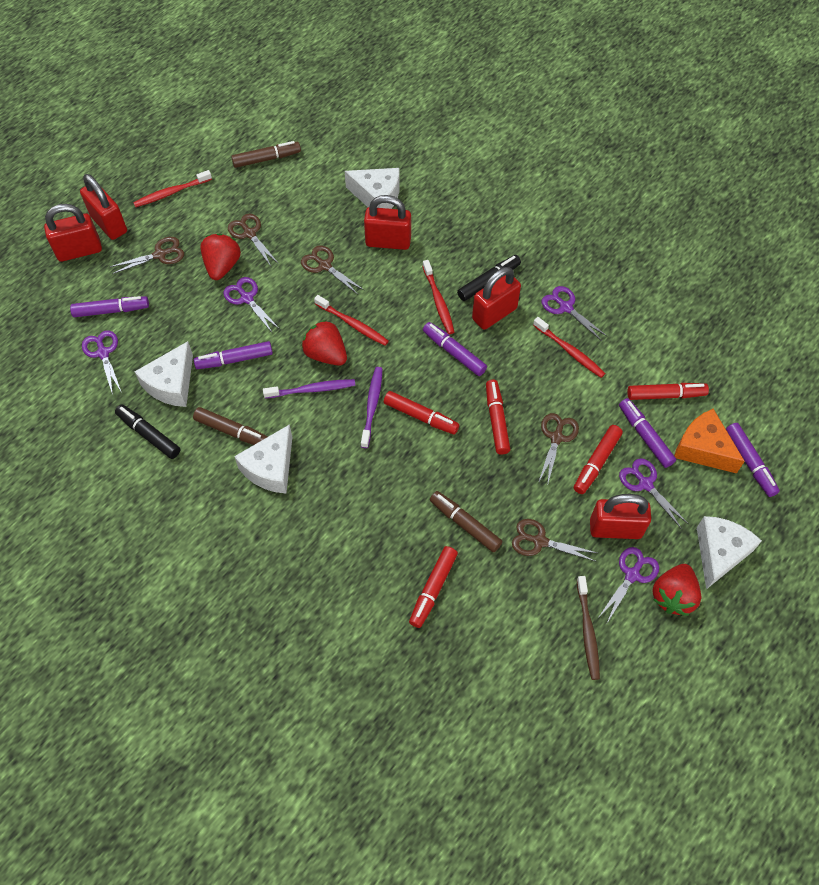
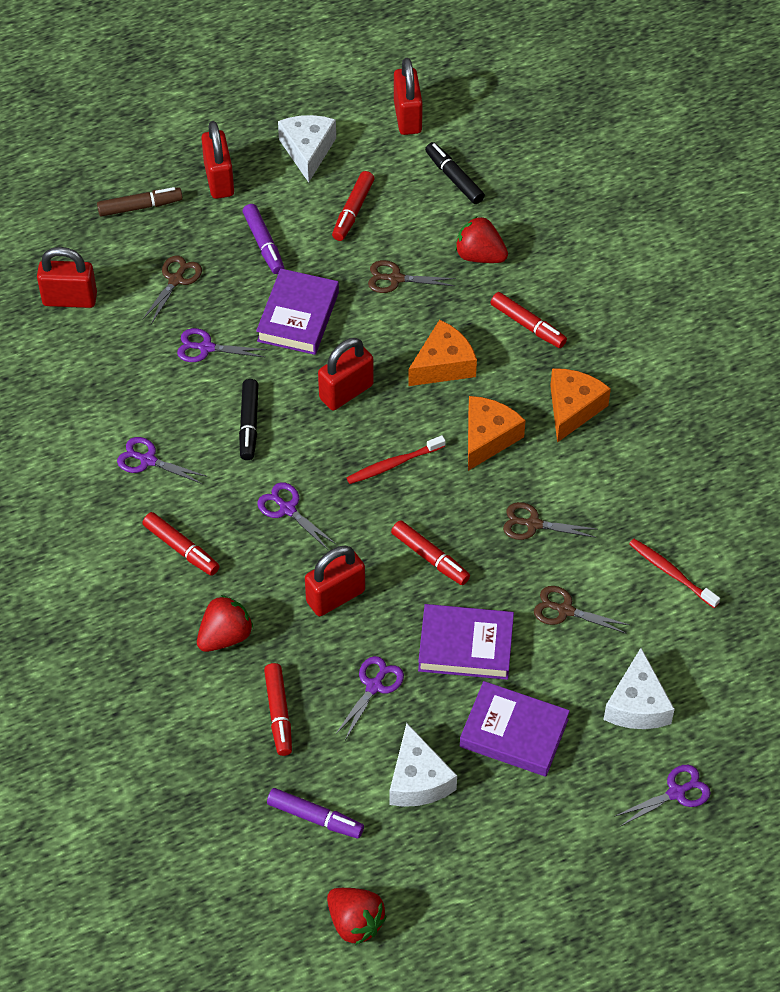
brown marker: [193,407,268,445] [231,141,301,168] [430,491,502,552] = 3 -> [97,187,183,217] = 1
brown scissors: [110,237,184,274] [228,214,279,266] [301,246,365,294] [512,519,597,562] [538,413,579,486] = 5 -> [142,255,202,324] [368,260,456,293] [503,502,597,540] [534,586,629,634] = 4
brown toothbrush: [577,576,600,680] = 1 -> none = 0
orange cheese: [674,409,745,473] = 1 -> [408,320,477,386] [468,396,526,471] [550,368,611,443] = 3
purple book: none = 0 -> [256,269,339,355] [418,604,514,680] [460,681,570,777] = 3
purple marker: [70,296,149,317] [194,341,273,369] [423,322,487,376] [619,398,676,468] [726,423,780,497] = 5 -> [242,204,284,274] [267,788,364,839] = 2
purple toothbrush: [263,379,355,398] [361,367,383,448] = 2 -> none = 0
red toothbrush: [133,170,212,207] [314,295,389,346] [423,260,454,334] [533,317,606,378] = 4 -> [347,435,446,484] [629,539,720,608] = 2
white cheese: [135,341,193,407] [234,424,292,494] [345,168,400,209] [697,516,762,589] = 4 -> [278,115,336,183] [390,723,457,807] [603,648,675,729] = 3

